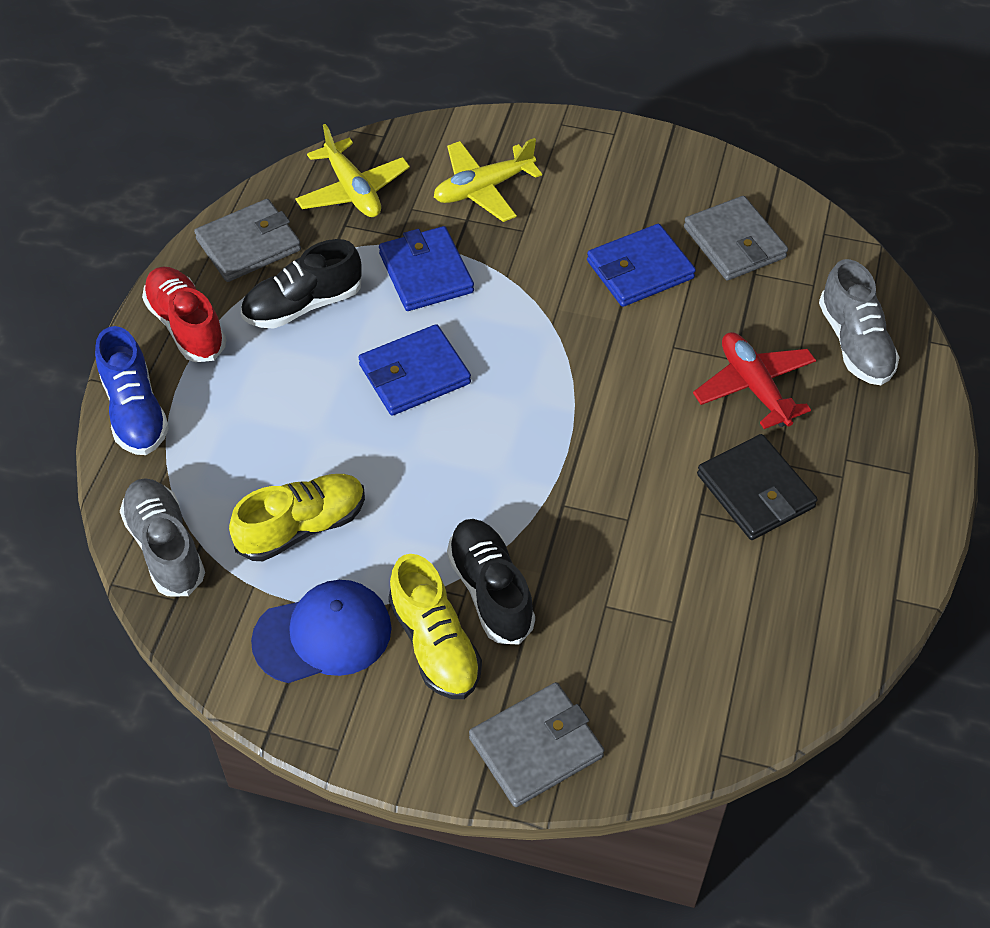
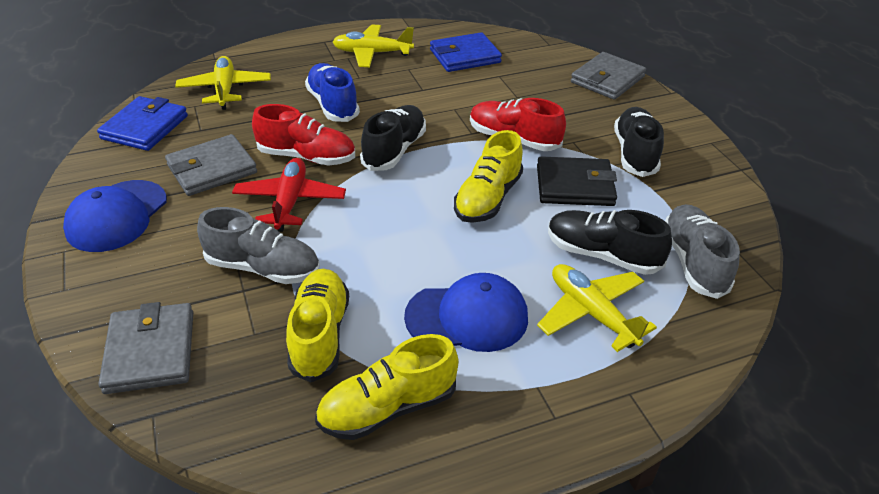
black shoe: [241,239,362,328] [447,519,535,645] = 2 -> [360,105,426,171] [548,210,672,275] [614,107,664,177] = 3
blue cap: [251,580,391,683] = 1 -> [63,180,167,252] [404,273,528,352] = 2
blue wallet: [358,324,471,416] [379,226,474,311] [587,224,696,307] = 3 -> [97,96,188,151] [430,32,502,72] = 2
red shoe: [142,267,226,362] = 1 -> [252,104,355,166] [470,98,566,151] = 2
yellow plane: [295,124,410,217] [434,138,542,222] = 2 -> [175,56,271,110] [333,24,414,67] [537,264,657,352] = 3
yellow shoe: [229,474,365,561] [388,554,482,699] = 2 -> [286,269,349,382] [315,334,458,440] [454,130,523,223] = 3

